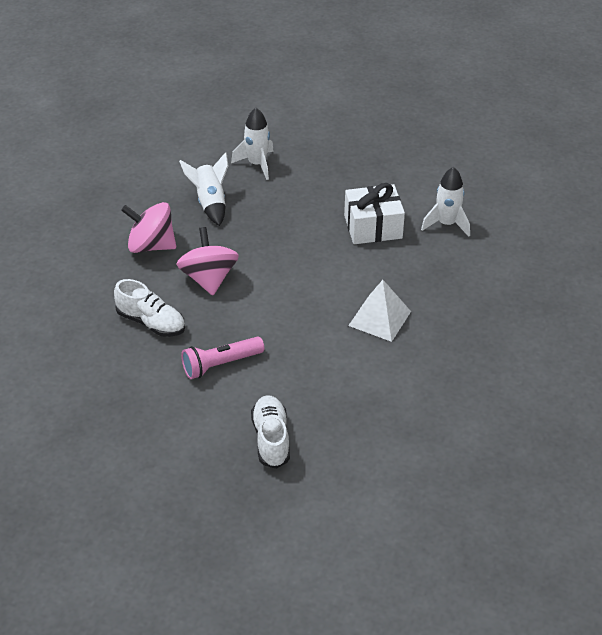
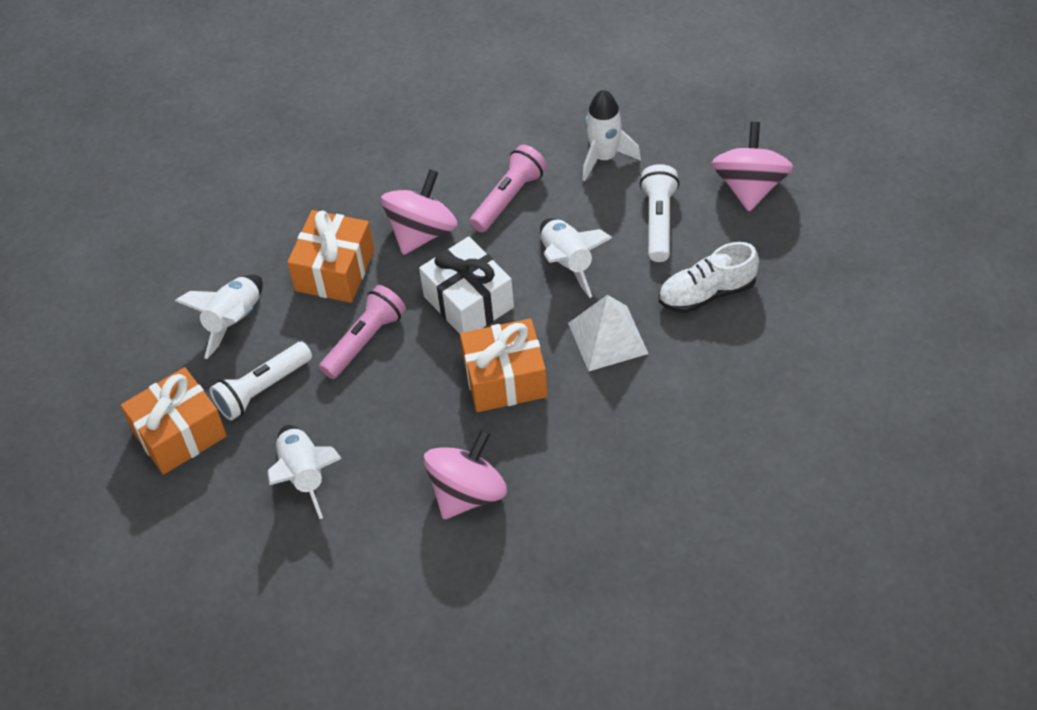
orange gift: none = 0 -> [121,367,227,475] [287,210,374,303] [460,318,548,412] = 3
pink flashlight: [181,337,264,379] = 1 -> [319,285,406,379] [470,145,547,232] = 2
pink spinning top: [121,202,176,253] [176,227,239,295] = 2 -> [381,169,458,255] [424,429,507,519] [712,122,793,212] = 3
white flashlight: none = 0 -> [210,342,312,421] [640,164,679,262] = 2
white rocket: [179,152,228,226] [231,108,274,180] [421,167,470,237] = 3 -> [175,275,263,359] [267,425,342,519] [540,218,612,298] [582,89,641,181] = 4
white shoe: [114,279,185,337] [251,395,290,469] = 2 -> [659,242,759,313] = 1

